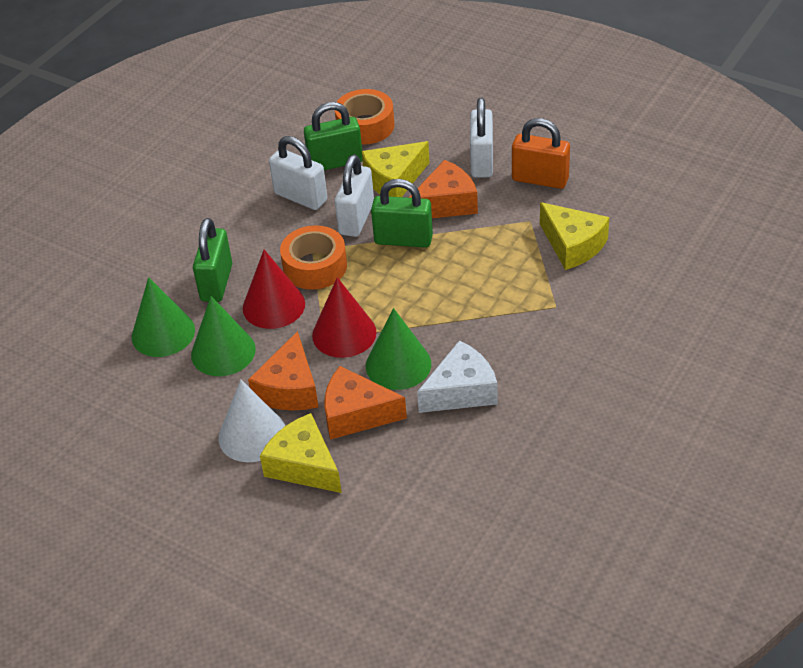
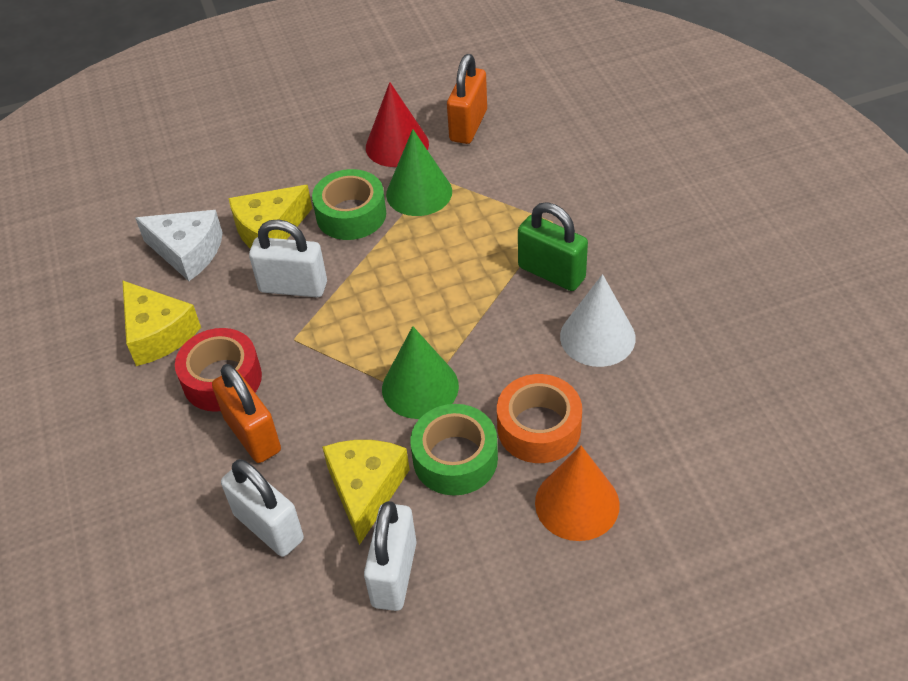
green cone: [132,277,195,357] [191,296,256,376] [366,308,431,390] = 3 -> [382,326,459,419] [386,129,452,216] = 2
green padlock: [193,218,232,302] [304,102,362,170] [371,179,433,248] = 3 -> [518,202,588,291] = 1
green tape: none = 0 -> [312,169,386,240] [410,404,498,495] = 2
orange cheese: [248,331,318,410] [325,366,407,440] [409,160,478,218] = 3 -> none = 0
orange cone: none = 0 -> [535,446,620,541] = 1
orange padlock: [512,118,570,189] = 1 -> [212,364,281,463] [447,54,487,144] = 2
orange tape: [280,225,347,290] [335,89,394,145] = 2 -> [497,374,582,463] = 1
red cone: [243,250,305,329] [312,277,377,358] = 2 -> [366,82,429,167] = 1
red tape: none = 0 -> [175,328,262,412] = 1

